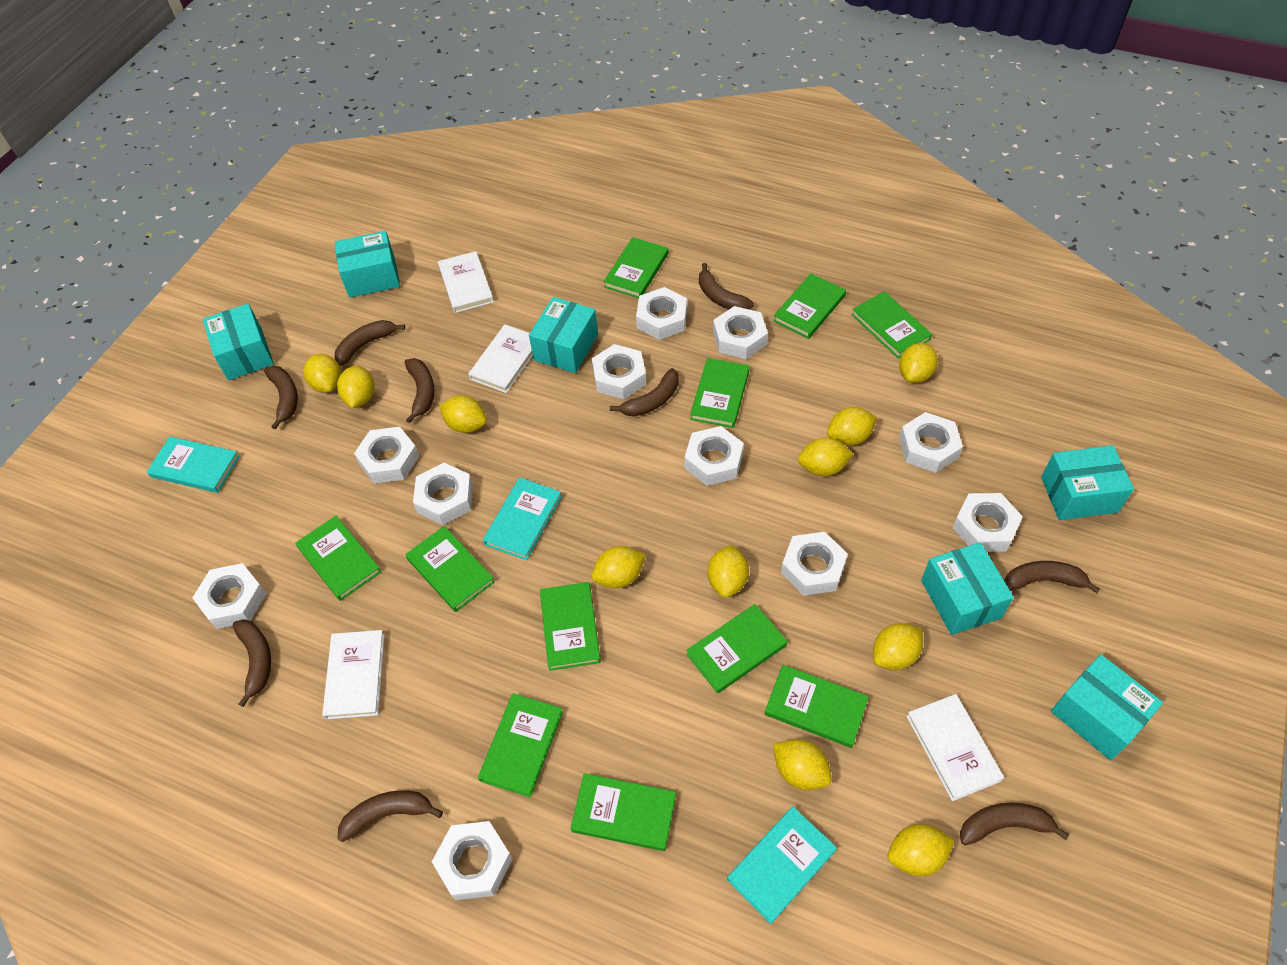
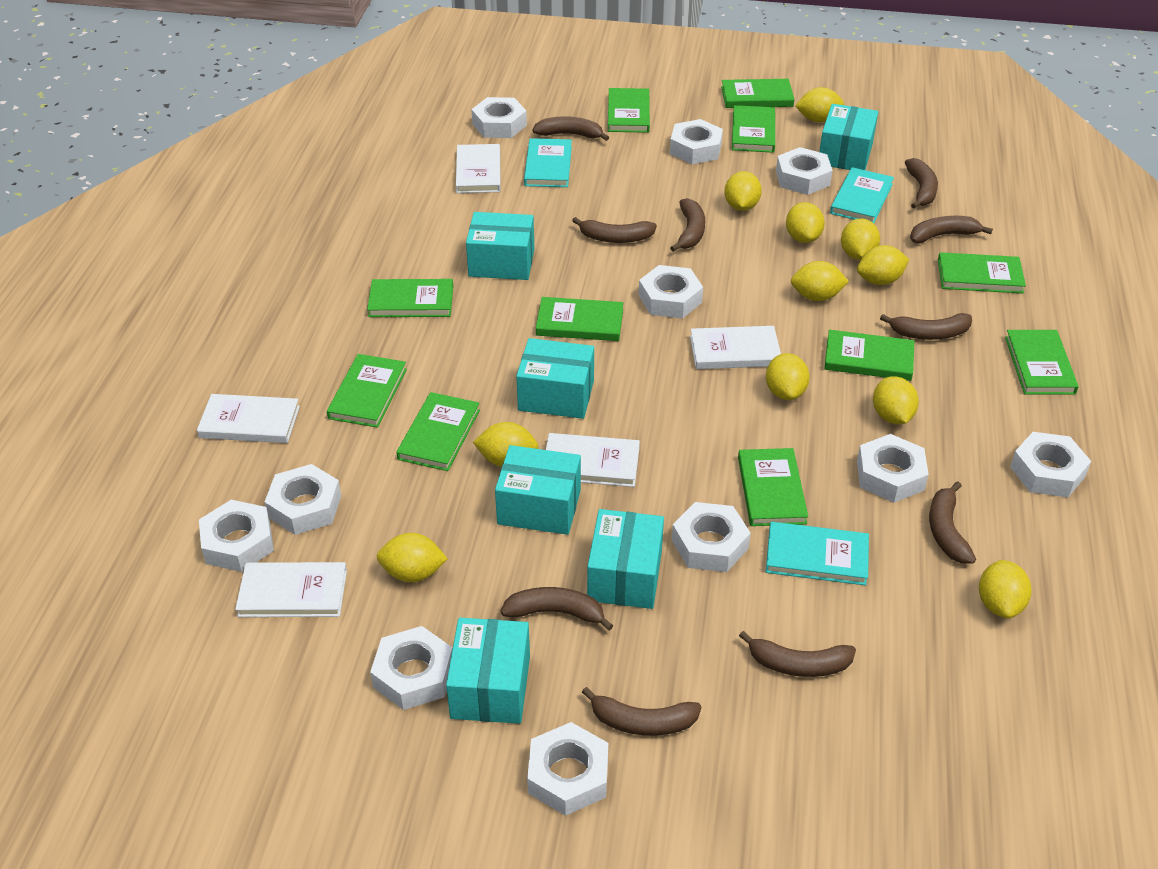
brown banana: [233,619,271,707] [264,366,298,430] [334,320,405,366] [338,790,443,842] [404,358,435,423] [610,368,678,417] [699,263,754,309] [960,803,1069,845] [1004,561,1100,593] = 9 -> [501,587,613,631] [532,116,609,141] [572,217,657,243] [582,687,702,736] [670,198,705,252] [739,631,856,677] [880,313,972,340] [905,158,938,209] [910,216,993,243] [929,481,976,564] = 10
white book: [322,630,385,719] [438,251,494,313] [468,324,533,393] [906,694,1004,801] = 4 -> [197,394,300,443] [235,562,347,617] [456,144,501,193] [546,433,640,487] [690,326,781,369] = 5

